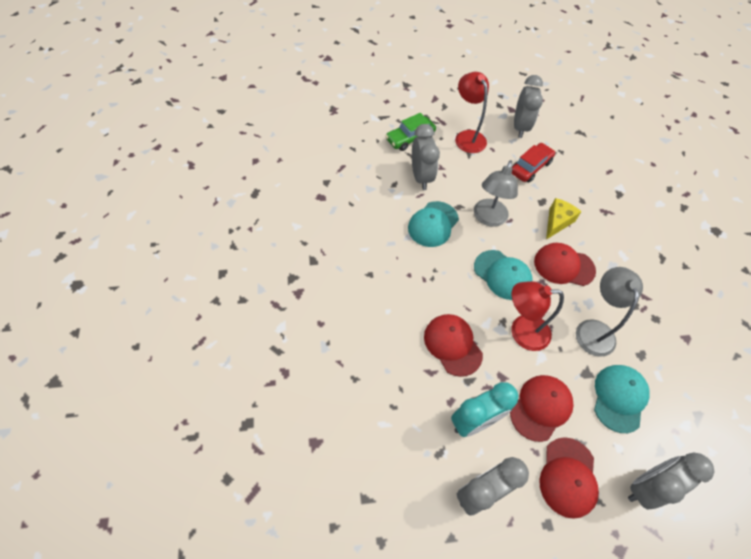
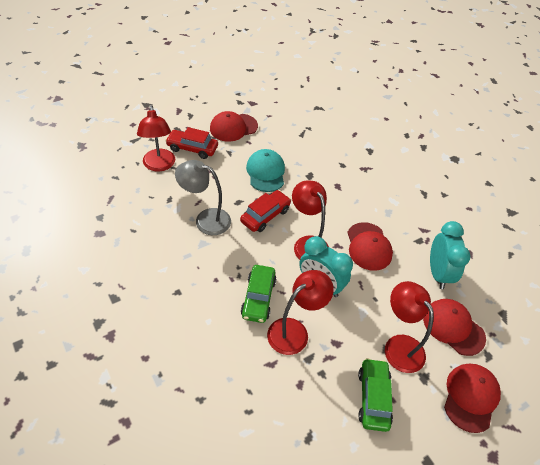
green car: [385,113,436,151] = 1 -> [241,265,276,323] [358,358,393,432] = 2
grey clock: [412,124,440,190] [457,457,529,516] [514,75,543,138] [628,453,715,509] = 4 -> none = 0
grey lamp: [474,160,518,227] [576,267,643,357] = 2 -> [175,160,231,235] = 1
red car: [512,143,555,183] = 1 -> [165,127,218,159] [240,190,291,232] = 2
red lamp: [455,72,489,153] [511,281,564,351] = 2 -> [137,105,175,172] [267,270,334,355] [292,181,329,260] [385,281,434,373] = 4
turquoise cap: [408,201,459,247] [474,250,533,300] [594,365,650,433] = 3 -> [246,149,285,192] = 1
turquoise clock: [451,382,518,437] = 1 -> [299,236,353,297] [430,221,471,289] = 2
yellow cheese: [546,198,582,240] = 1 -> none = 0

